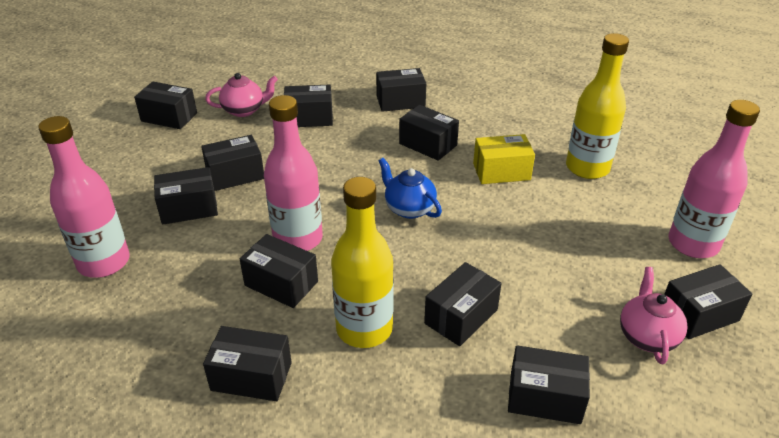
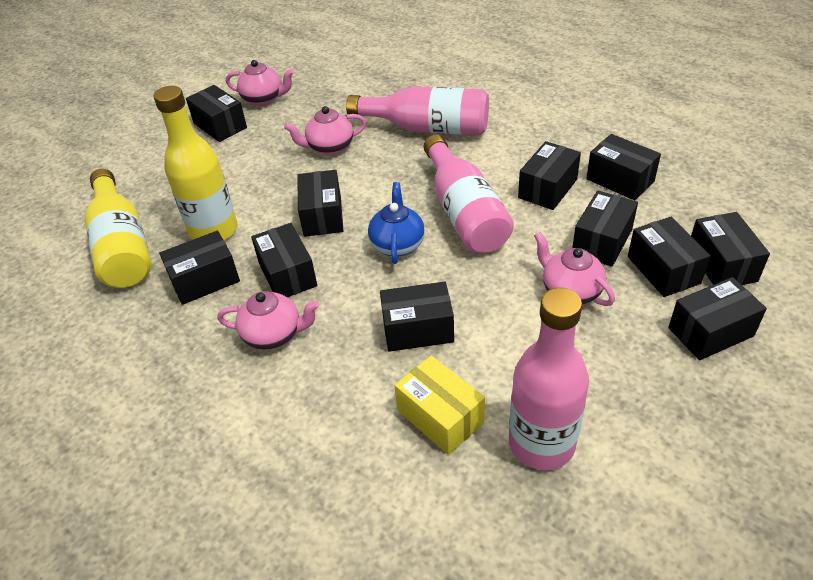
pink teapot: [205,73,278,117] [620,267,688,364] = 2 -> [217,291,319,350] [226,60,294,106] [284,106,366,155] [534,232,615,306] = 4

